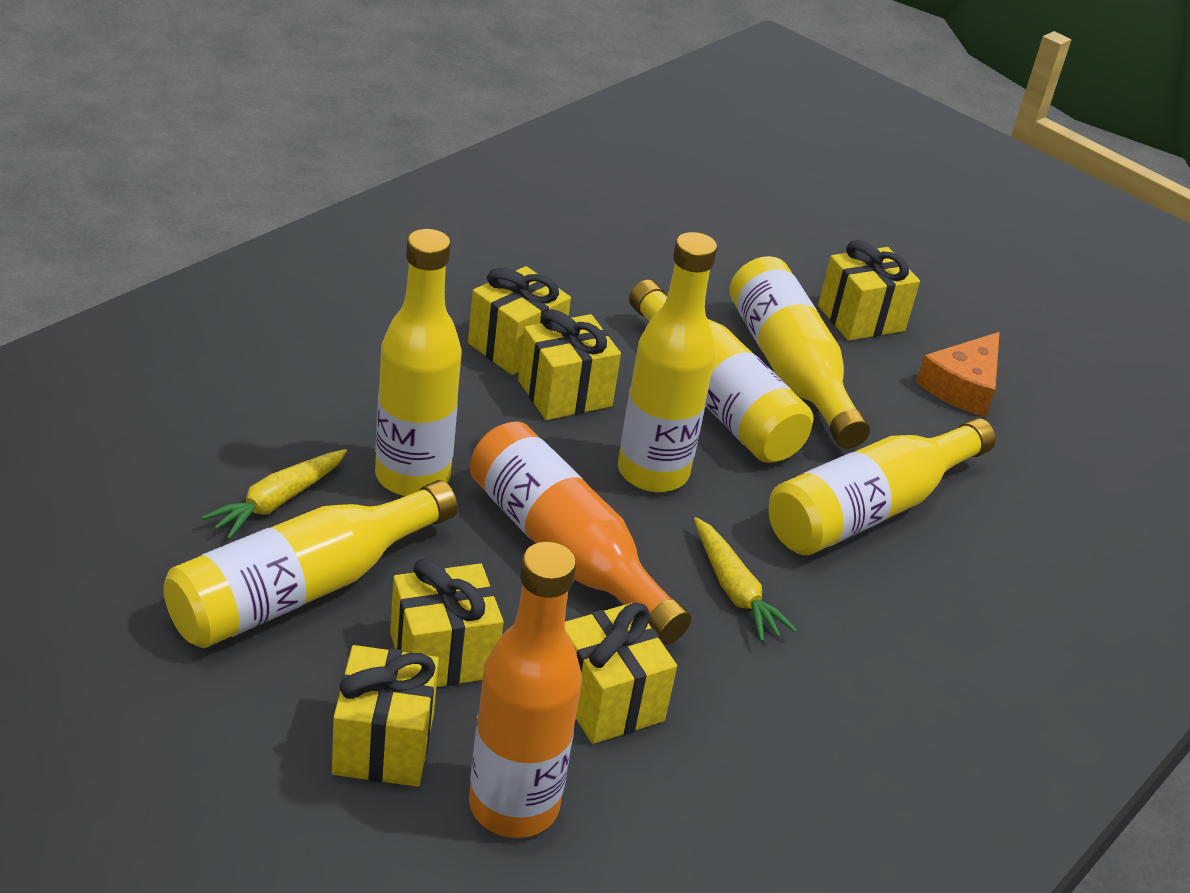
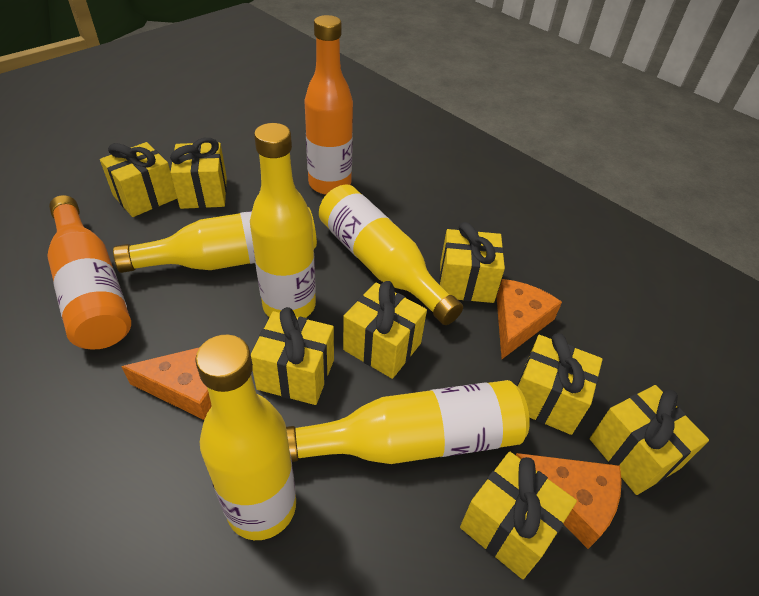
orange cheese: [916,332,1000,417] = 1 -> [121,347,212,420] [497,279,562,359] [516,453,622,549] = 3
yellow bottle: [163,480,458,648] [375,229,462,496] [618,232,717,492] [629,280,813,463] [730,256,870,449] [769,418,996,555] = 6 -> [113,206,317,273] [195,335,296,540] [250,123,316,318] [286,380,530,464] [319,184,463,325] = 5
yellow carrot: [201,449,347,539] [694,517,797,642] = 2 -> none = 0
yellow gift: [332,645,439,787] [390,559,503,687] [468,266,571,375] [518,309,621,420] [565,603,677,744] [818,240,920,341] = 6 -> [100,142,177,217] [170,138,227,209] [251,307,334,405] [343,281,427,379] [439,222,505,303] [460,452,577,579] [517,333,602,435] [590,385,709,495] = 8

